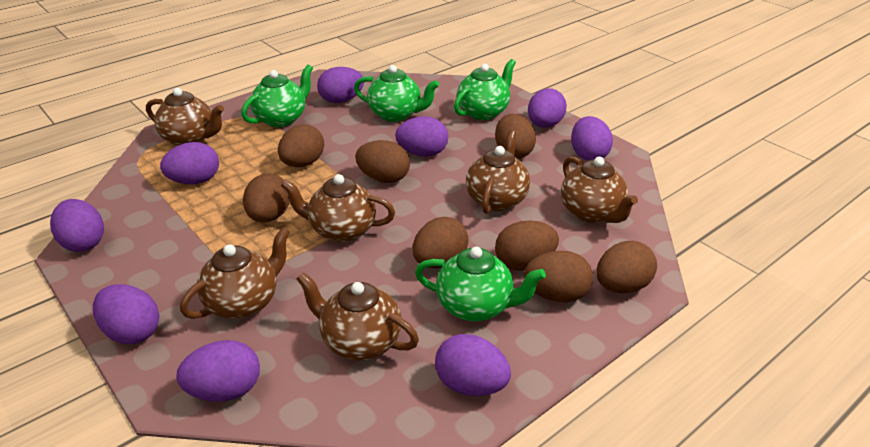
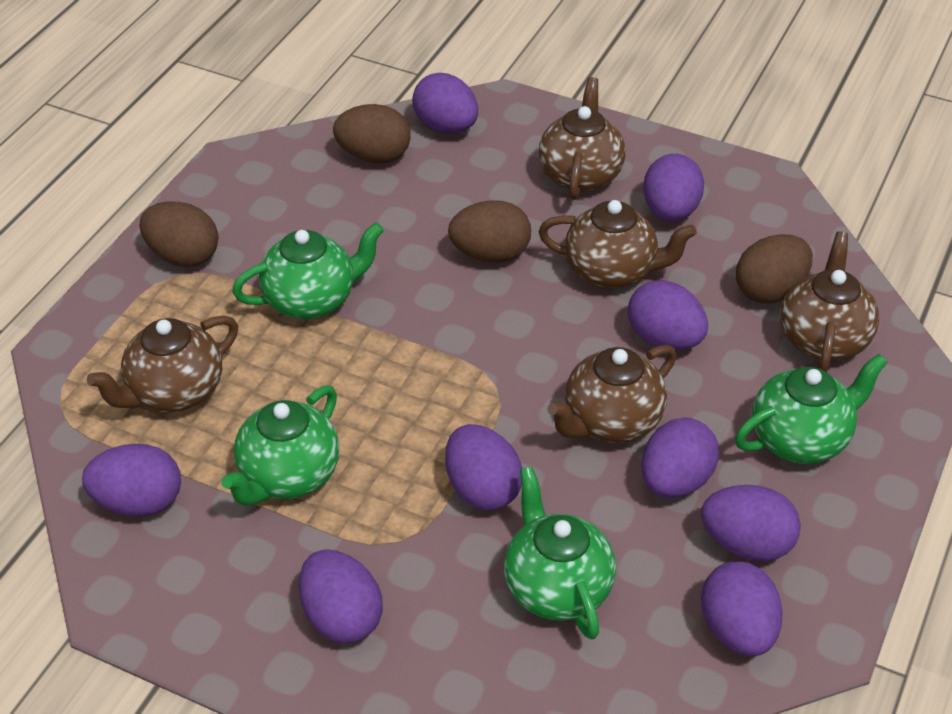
brown egg: [243,174,290,222] [278,124,324,167] [355,140,410,183] [412,217,469,268] [495,114,536,159] [495,220,559,271] [524,251,593,302] [597,241,657,293] = 8 -> [140,201,218,267] [333,104,411,163] [448,200,531,262] [736,234,813,303] = 4
brown teapot: [146,88,224,146] [180,227,290,319] [281,174,395,242] [297,272,419,361] [466,131,530,214] [561,156,638,223] = 6 -> [87,315,238,412] [539,77,625,200] [539,200,697,289] [547,345,676,443] [780,231,879,372] = 5

